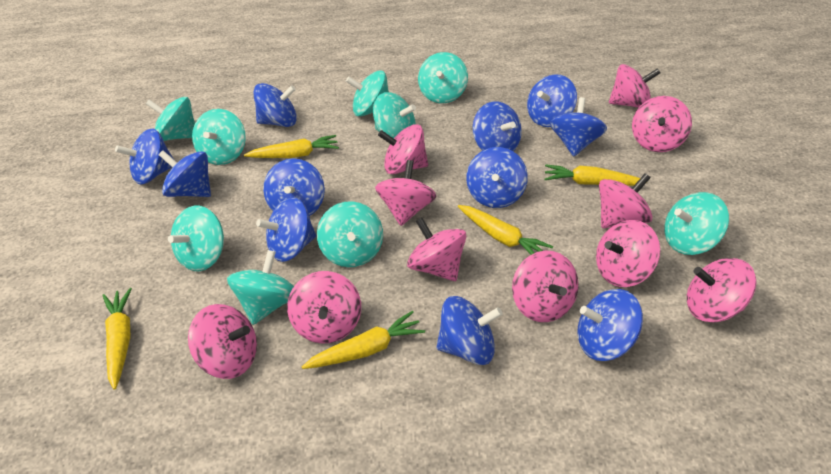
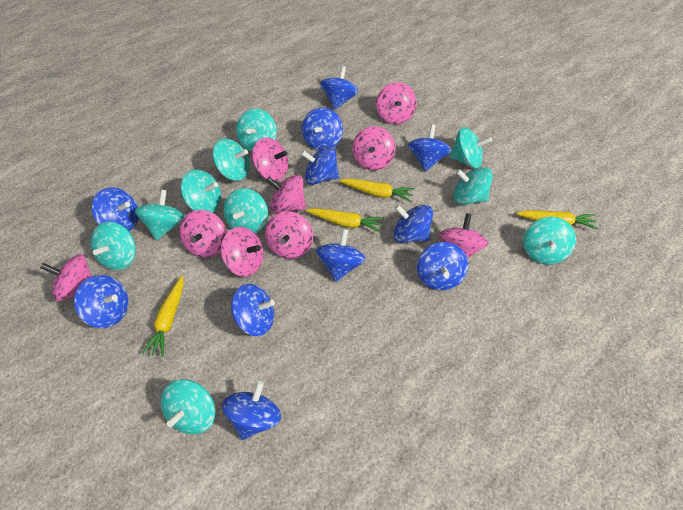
pink spinning top: [188,304,257,379] [287,271,361,343] [375,160,436,226] [378,124,428,174] [407,218,466,281] [512,250,579,322] [596,220,660,287] [599,173,652,228] [609,64,660,108] [632,96,692,152] [687,258,757,322] = 11 -> [40,254,92,301] [179,210,227,257] [221,227,264,277] [252,138,288,181] [265,211,313,259] [266,175,306,213] [352,126,396,171] [376,82,417,125] [439,213,489,259] = 9
turquoise spinning top: [146,97,195,141] [168,206,224,271] [192,109,246,165] [227,250,294,325] [317,201,383,267] [346,70,389,117] [373,92,416,138] [418,52,468,103] [665,192,729,255] = 9 -> [91,222,136,270] [135,189,185,240] [161,379,215,434] [181,170,222,213] [212,138,250,181] [224,188,268,234] [236,109,277,151] [449,127,492,168] [453,167,493,205] [523,217,576,265] = 10
yellow carrot: [102,288,132,390] [244,135,339,158] [302,311,425,369] [458,205,553,255] [544,164,640,186] = 5 -> [142,276,184,357] [306,208,384,233] [339,178,415,202] [516,210,598,229] = 4

